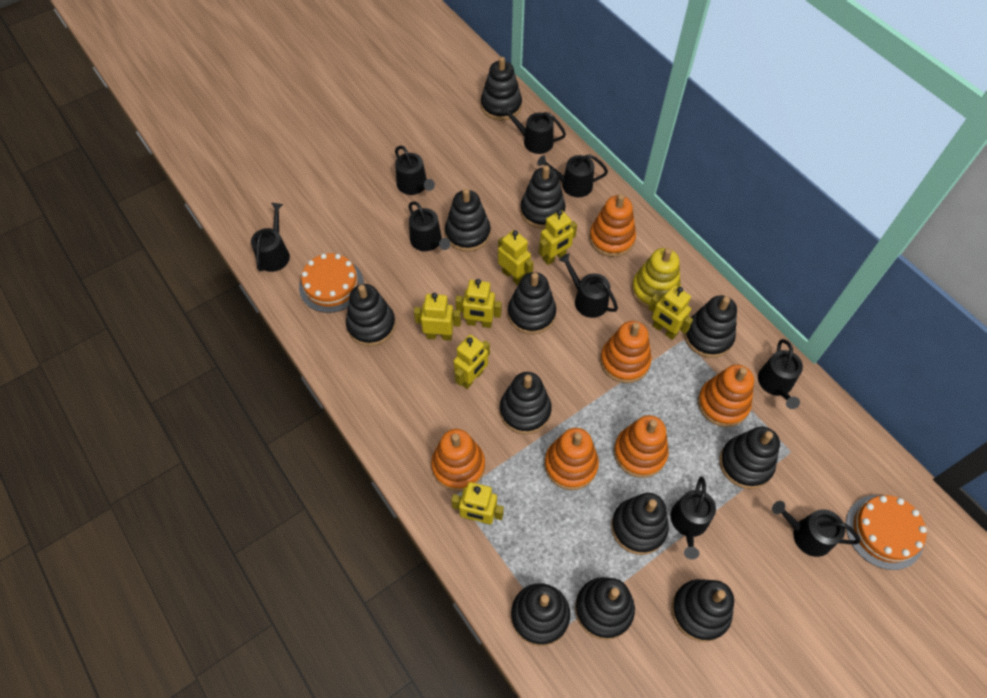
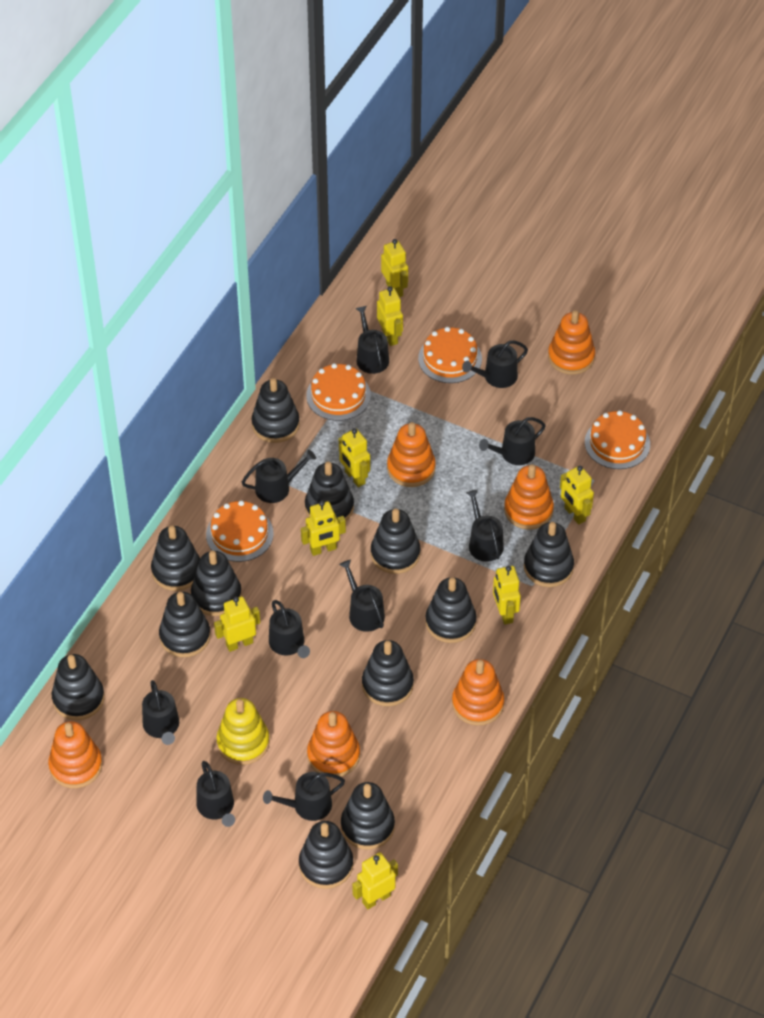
black watering can: [251,203,290,272] [395,146,435,195] [408,201,450,251] [501,104,566,154] [537,154,608,197] [559,253,618,318] [671,477,716,559] [758,339,803,409] [772,501,860,557] = 9 -> [142,680,179,745] [197,761,235,827] [242,450,316,503] [263,772,345,821] [269,600,310,658] [339,560,385,632] [356,306,389,374] [462,340,528,388] [466,489,504,562] [479,417,546,465] = 10
orange cake: [299,253,364,313] [846,495,927,570] = 2 -> [206,500,274,562] [306,363,371,421] [418,327,482,383] [585,410,650,469] = 4
yellow robot: [414,293,461,341] [451,482,504,525] [453,335,490,389] [455,279,502,328] [498,230,534,285] [539,210,577,265] [648,285,693,340] = 7 -> [214,596,260,652] [301,501,346,556] [339,428,370,487] [352,852,398,909] [377,286,403,346] [381,239,408,297] [493,566,521,624] [560,466,594,525] = 8

